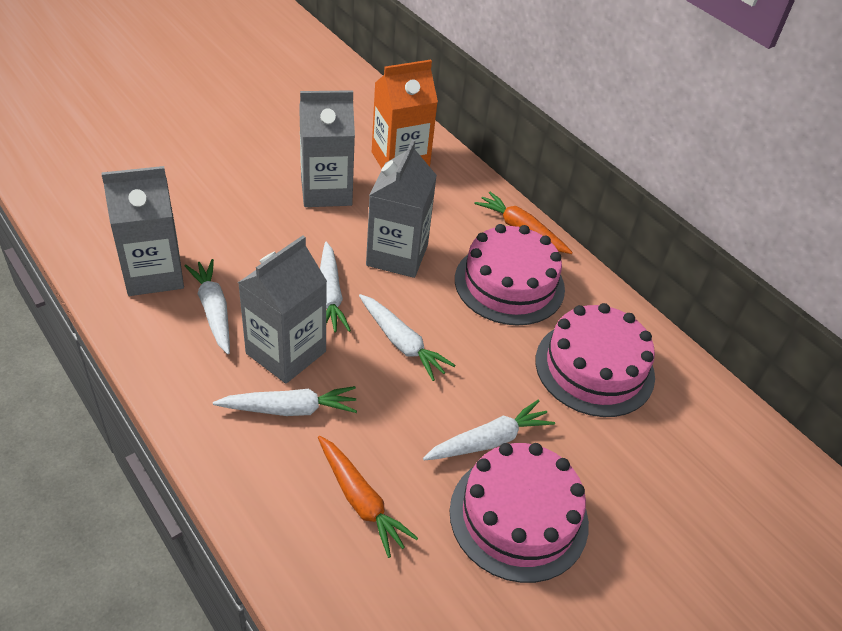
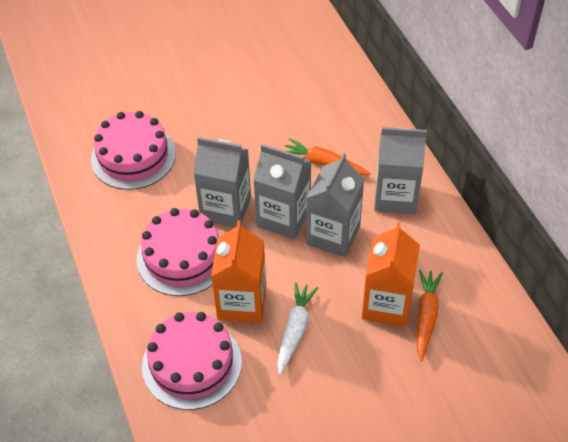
orange carton: [372,60,438,169] = 1 -> [211,220,266,323] [362,222,420,327] = 2
white carrot: [184,259,230,354] [213,386,357,416] [320,242,351,332] [359,294,456,381] [423,400,555,460] = 5 -> [277,282,318,375] = 1

